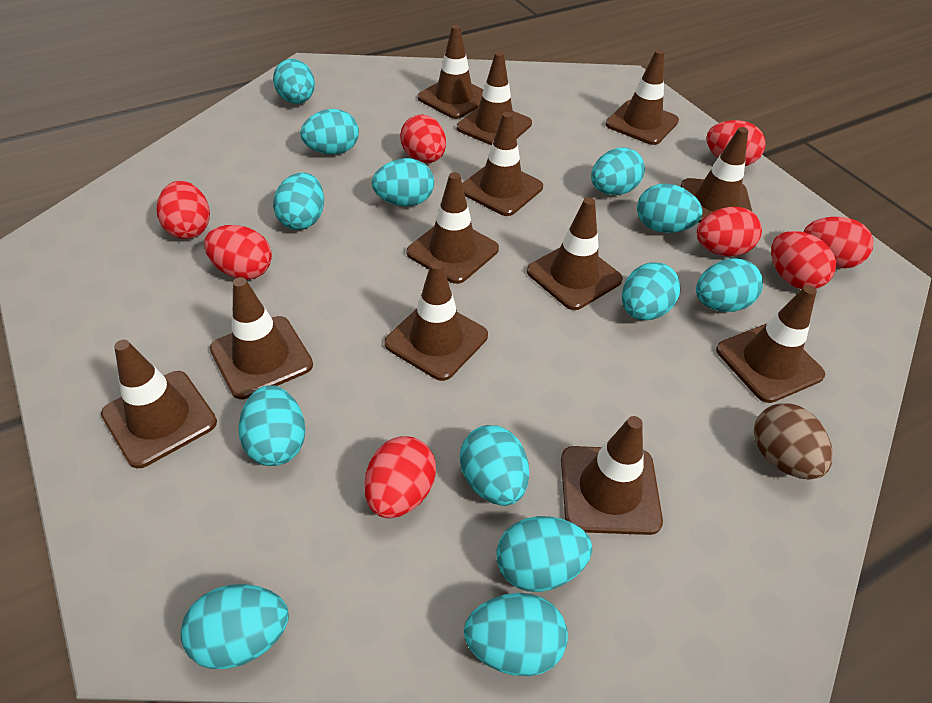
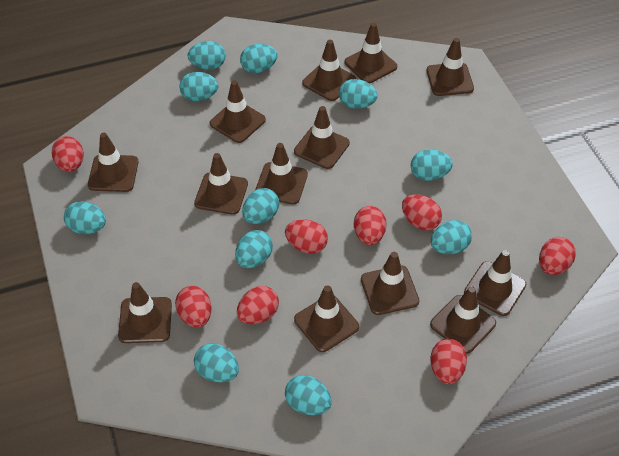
brown egg: [754,403,833,480] = 1 -> none = 0
brown traffic cone: [101,340,217,468] [210,277,313,399] [384,261,488,381] [406,172,499,284] [418,25,483,119] [457,51,532,145] [462,112,543,216] [527,197,623,310] [561,416,663,535] [606,50,679,145] [681,127,752,223] [716,285,825,403] = 12 -> [88,133,139,192] [118,282,172,343] [194,153,248,215] [210,80,266,143] [255,143,308,204] [294,106,350,169] [294,285,359,352] [302,40,356,101] [344,23,397,83] [361,252,419,315] [427,38,474,96] [430,286,496,353] [464,250,526,316] = 13
turquoise egg: [181,584,289,669] [239,385,306,466] [273,59,315,104] [273,173,324,230] [300,109,359,155] [372,158,434,206] [460,425,529,506] [464,593,568,676] [496,516,592,592] [591,148,645,195] [622,262,681,320] [637,184,703,233] [696,258,763,312] = 13 -> [64,201,106,234] [179,72,218,101] [187,41,226,70] [194,343,239,382] [235,230,273,268] [240,44,278,73] [242,188,279,224] [285,375,332,415] [339,79,378,109] [411,149,453,181] [431,220,472,254] = 11

